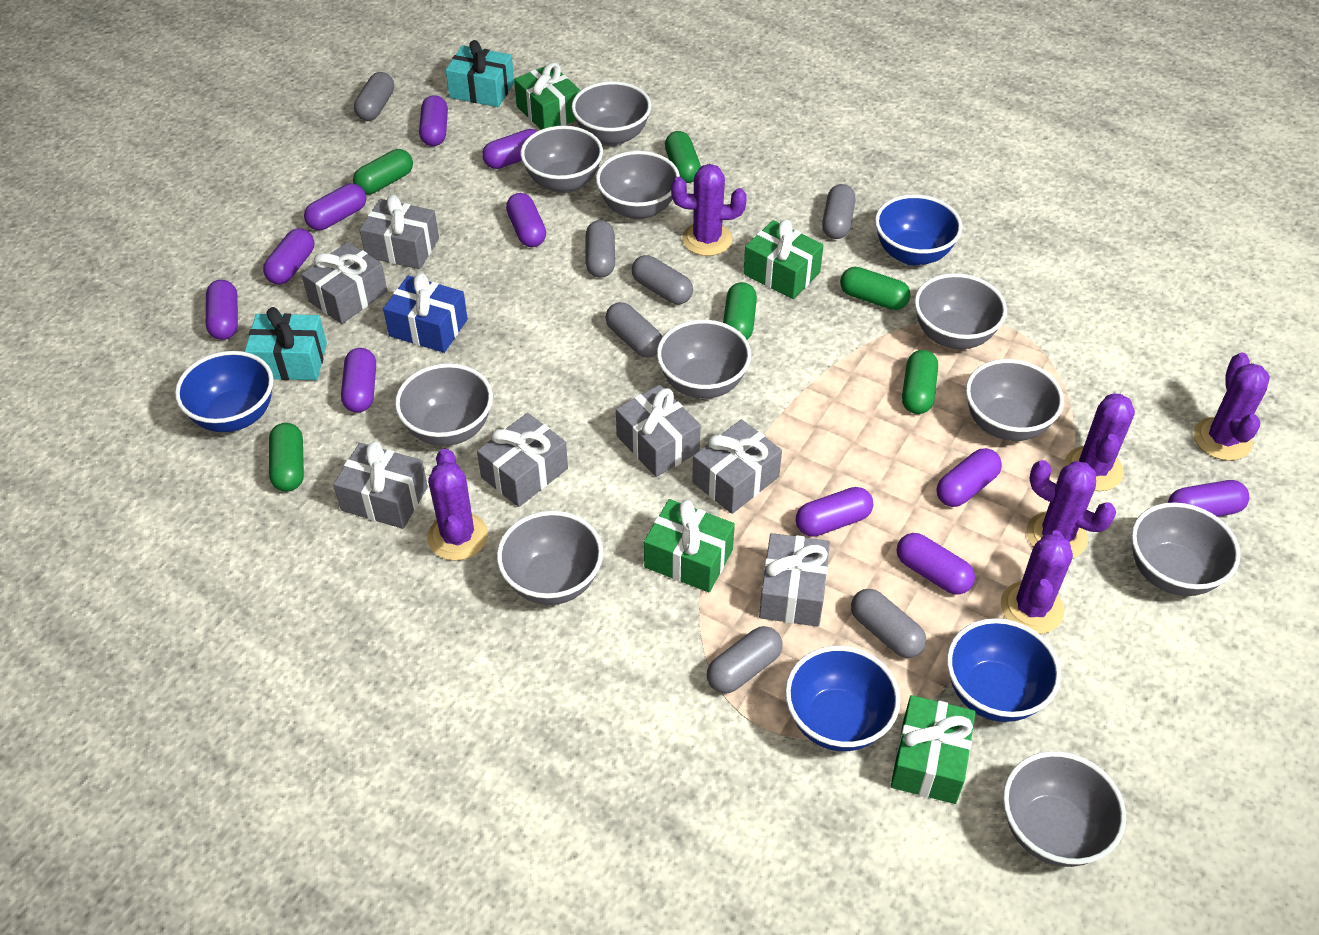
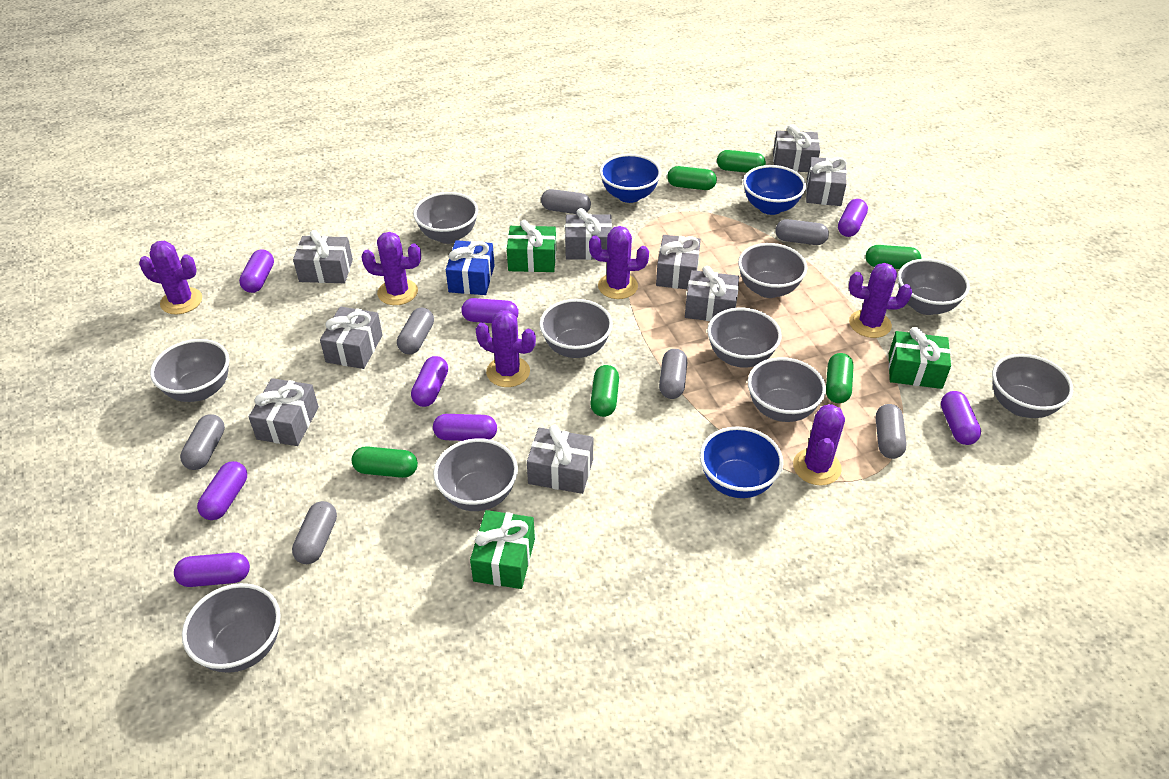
blue bowl: [175,351,273,432] [785,646,900,751] [875,194,962,266] [947,618,1061,722] = 4 -> [600,154,661,203] [700,426,783,498] [743,165,806,215] = 3
green gift: [514,62,581,130] [644,499,735,592] [743,219,824,299] [891,695,976,804] = 4 -> [470,510,535,589] [507,220,556,272] [889,327,951,389] = 3
grey gift: [301,242,387,324] [333,441,428,529] [360,195,439,269] [477,413,568,507] [616,385,701,477] [692,419,782,514] [759,533,830,627] = 7 -> [249,378,319,446] [293,230,353,283] [320,306,382,369] [527,425,593,494] [565,208,612,260] [656,235,701,289] [685,266,739,321] [773,124,820,172] [806,157,847,206] = 9
purple capsule: [206,280,238,340] [263,228,314,285] [304,183,366,230] [341,348,376,413] [419,95,448,146] [482,129,537,169] [506,193,546,247] [796,487,873,537] [897,533,975,595] [937,448,1002,507] [1168,480,1249,517] = 11 -> [174,553,250,587] [197,461,247,520] [239,249,274,293] [411,356,448,407] [433,414,497,441] [461,298,518,323] [838,199,868,237] [941,391,981,445] = 8
turquoise gift: [245,307,327,380] [446,40,514,107] = 2 -> none = 0

